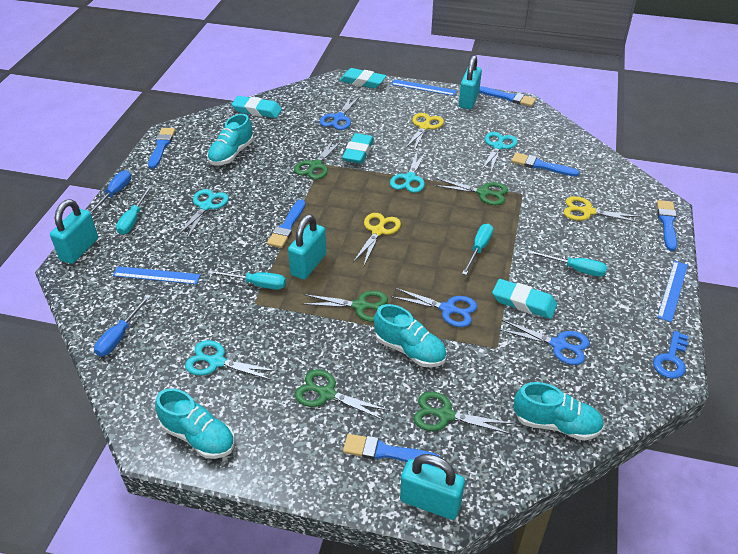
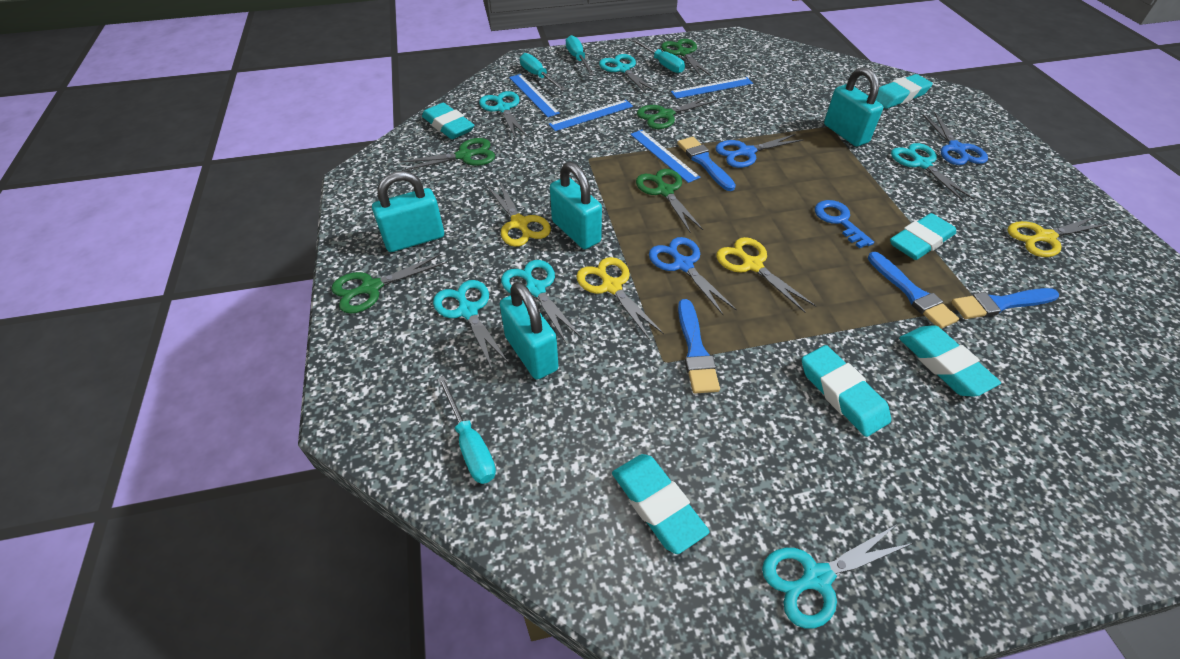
blue brush: [148,128,175,169] [267,200,305,248] [343,434,440,466] [479,86,536,107] [511,153,580,177] [657,200,677,251] = 6 -> [677,137,736,191] [678,299,720,393] [868,252,959,329] [951,288,1059,319] = 4
blue ruler: [113,266,200,284] [391,79,456,96] [657,261,688,322] = 3 -> [509,74,560,117] [549,100,633,131] [630,130,701,183] [671,77,753,99] = 4
blue screwdriver: [89,170,131,215] [94,295,151,357] = 2 -> none = 0
turquoise eraser: [232,96,282,118] [339,68,386,89] [342,133,374,164] [492,279,557,319] = 4 -> [422,103,474,139] [612,454,709,554] [802,345,891,437] [876,74,933,109] [890,213,956,260] [899,325,1001,396] = 6
turquoise scissors: [177,189,229,239] [185,340,277,381] [390,149,427,193] [481,132,518,172] = 4 -> [433,280,509,368] [479,91,528,137] [501,260,581,343] [599,54,656,94] [762,525,913,629] [891,143,974,202] = 6
turquoise shoe: [155,388,235,459] [207,114,253,165] [374,304,447,367] [513,382,604,441] = 4 -> none = 0
yellow scissors: [353,213,401,265] [405,113,444,151] [564,196,642,223] = 3 -> [487,181,551,247] [576,257,664,340] [716,237,816,313] [1008,216,1109,257] = 4

